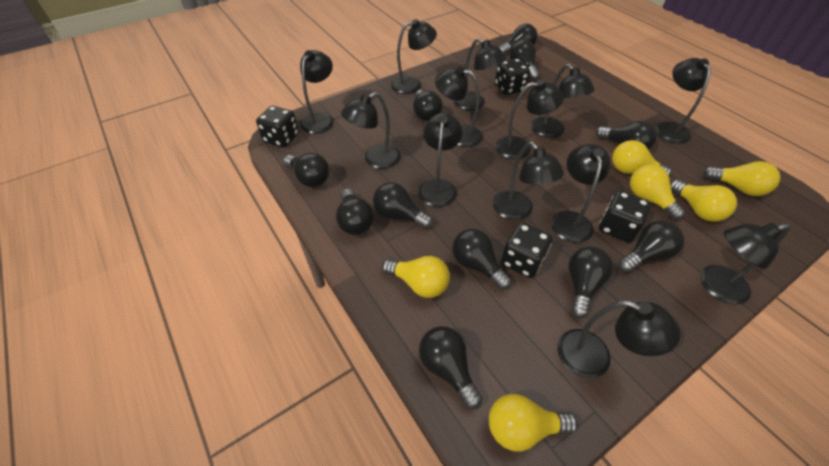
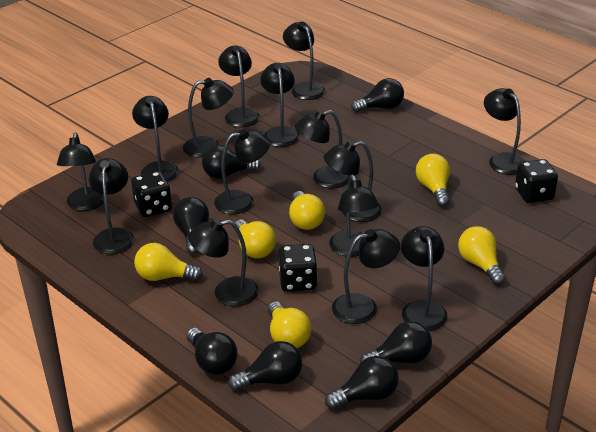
black dice: [256,106,299,147] [495,58,530,95] [501,222,552,278] [599,191,651,243] = 4 -> [131,171,172,217] [279,244,317,292] [515,159,558,203] = 3
black lamp: [300,50,334,134] [341,92,401,169] [391,19,437,94] [418,113,462,207] [435,66,483,147] [453,38,506,111] [493,142,564,220] [495,80,564,160] [531,64,595,138] [551,144,610,243] [557,301,681,378] [655,58,711,144] [700,223,790,305] = 13 -> [57,132,104,211] [89,158,134,254] [132,96,179,182] [183,78,234,157] [188,219,259,306] [214,129,270,214] [218,46,260,127] [260,63,300,147] [283,22,325,100] [295,110,350,188] [324,141,382,222] [329,175,379,257] [332,229,400,324] [401,226,448,331] [484,88,526,175] = 15
black light bulb: [284,153,329,187] [336,189,374,235] [373,182,433,229] [413,90,442,121] [419,326,482,410] [452,229,512,290] [499,23,537,54] [509,40,540,80] [568,246,613,318] [595,121,657,150] [618,221,684,273] = 11 -> [173,197,209,254] [187,328,238,375] [202,145,261,179] [228,341,302,391] [325,356,399,409] [351,78,404,112] [360,321,432,364] = 7

